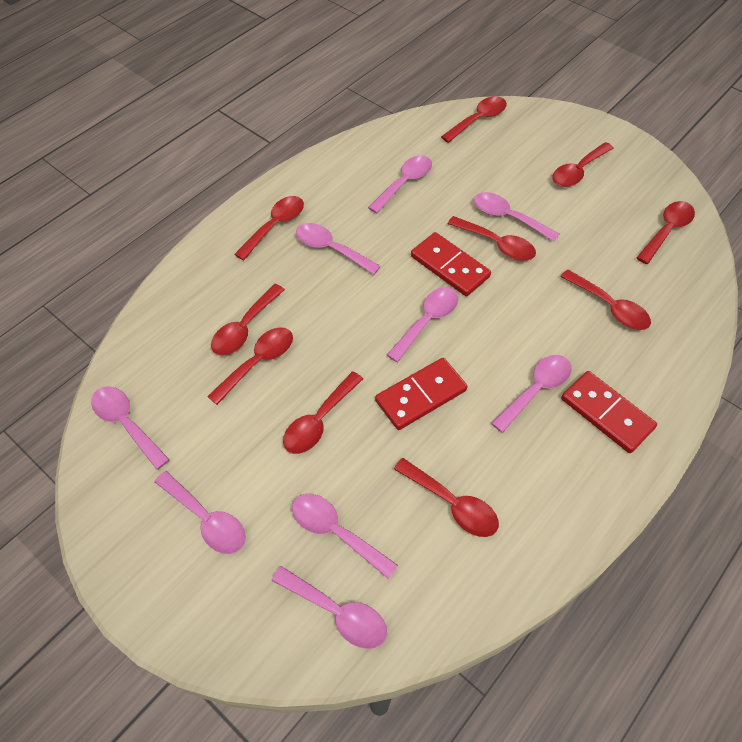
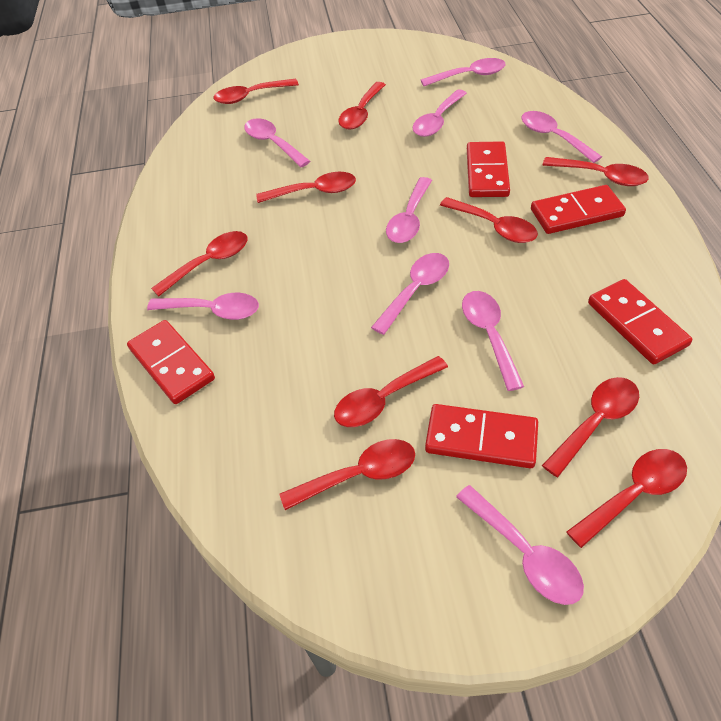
red domino: [375,358,467,430] [411,232,491,296] [561,371,657,453] = 3 -> [127,320,215,404] [425,404,538,468] [467,141,510,197] [531,185,626,234] [588,279,692,364] = 5

